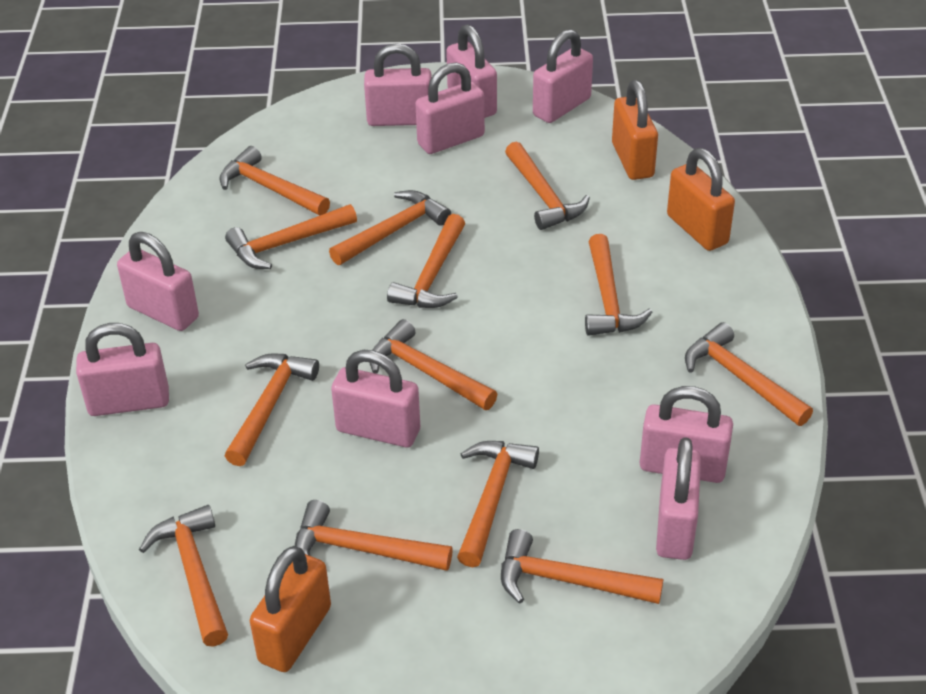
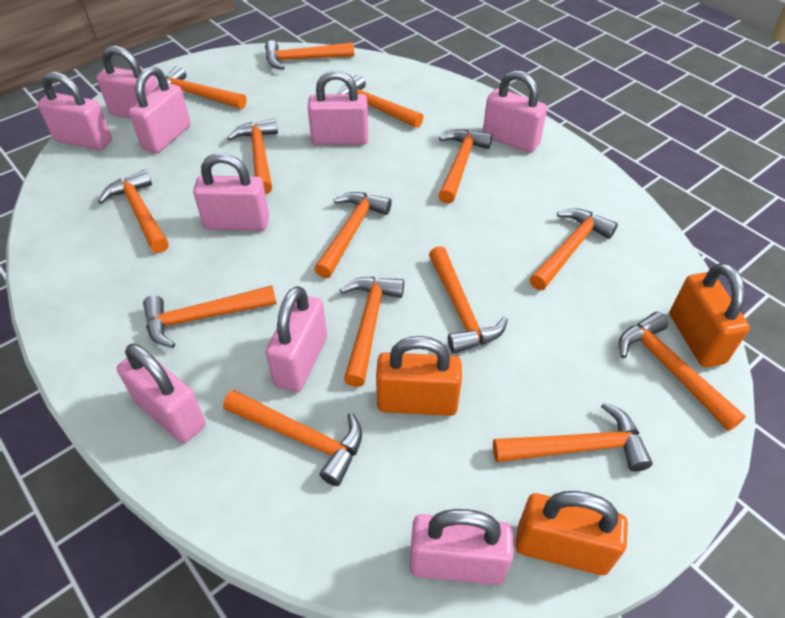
orange hammer: [139,505,228,647] [219,146,330,216] [225,204,357,269] [225,354,319,466] [295,500,453,571] [329,190,451,265] [369,319,497,410] [387,214,465,308] [457,441,539,567] [501,529,663,604] [505,141,590,230] [585,234,653,336] [685,322,813,426] = 13 -> [98,170,169,253] [143,285,277,348] [158,66,246,109] [223,390,362,486] [227,118,278,194] [265,40,354,70] [314,192,392,278] [337,75,423,128] [340,277,404,387] [429,246,508,354] [438,130,492,204] [493,402,653,472] [529,208,618,290] [619,312,746,431] = 14

